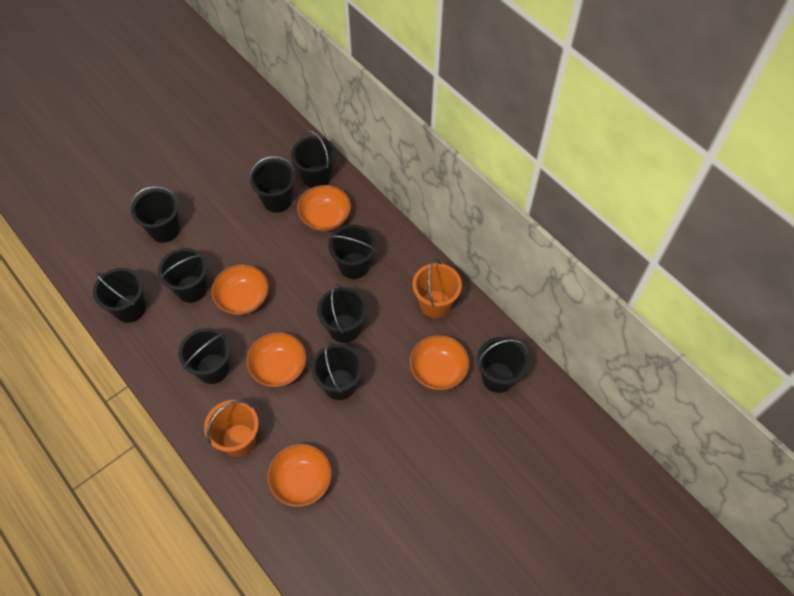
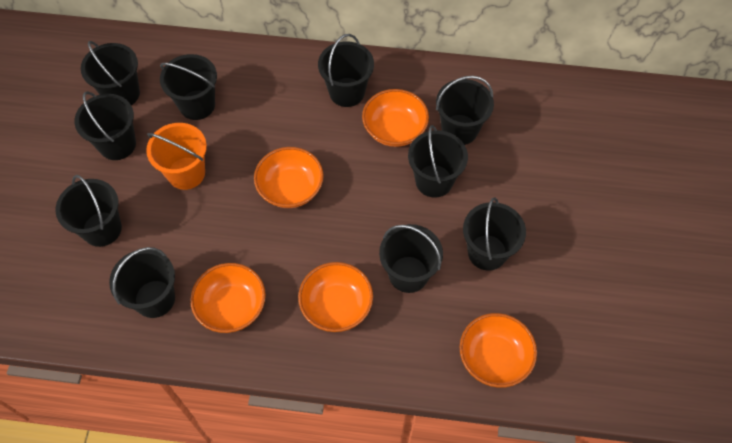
orange bucket: [204,400,259,457] [412,259,462,318] = 2 -> [146,123,207,190] = 1

